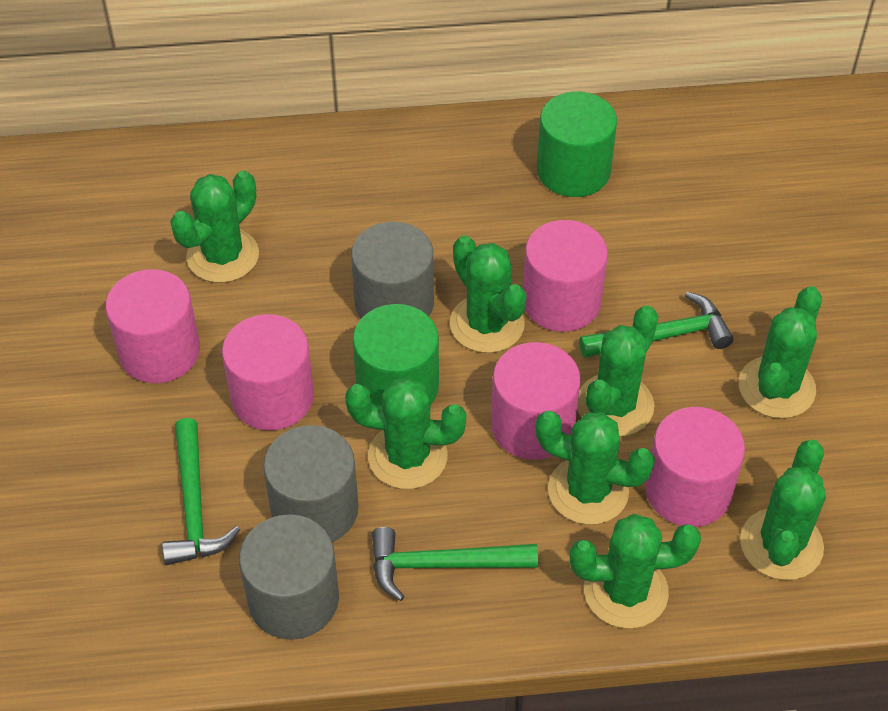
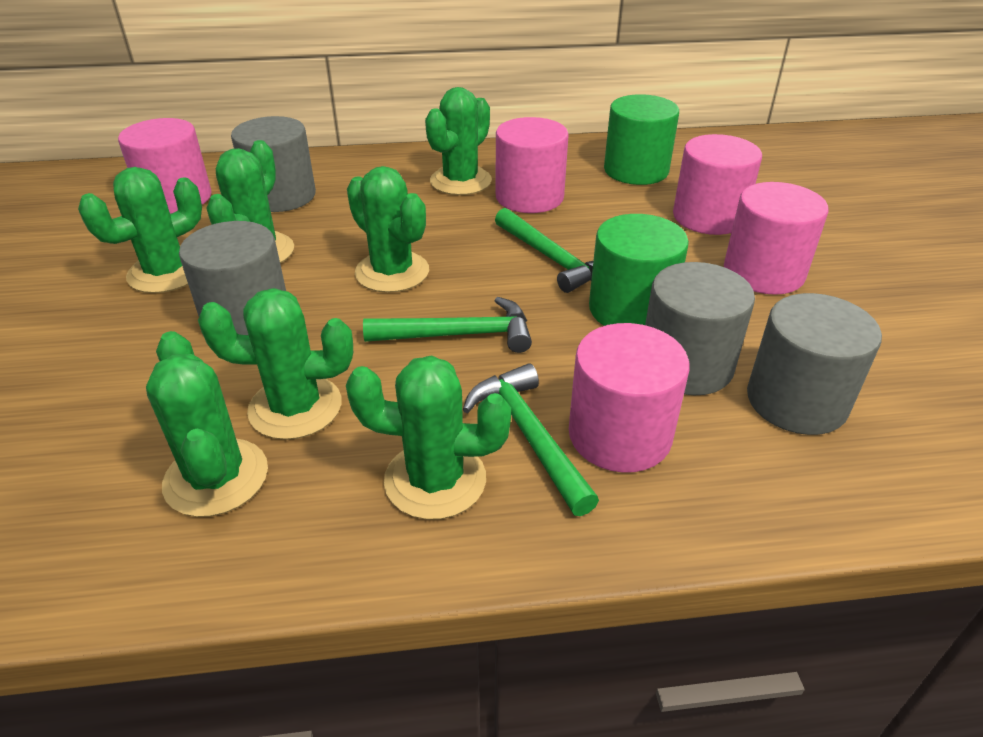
green cactus: [170,170,259,283] [345,377,466,489] [450,236,527,353] [535,411,655,525] [569,514,701,629] [577,305,658,437] [739,286,822,419] [740,439,826,580] = 8 -> [78,167,202,293] [146,331,268,517] [198,288,353,440] [206,140,294,263] [346,355,511,520] [347,166,429,293] [425,87,492,195] = 7
grey cylinder: [239,514,339,640] [263,425,359,542] [351,222,434,319] = 3 -> [179,221,286,335] [231,116,316,212] [645,262,755,395] [747,293,882,435] = 4

